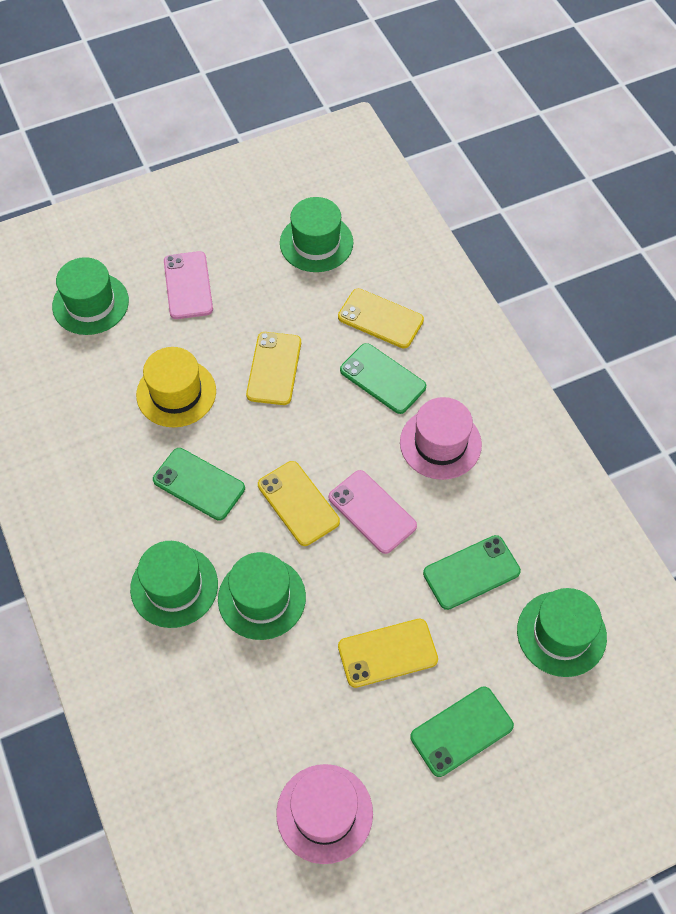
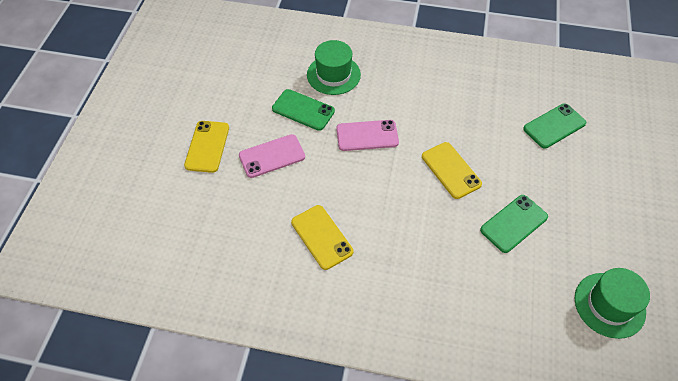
green hat: [52,257,129,335] [130,541,218,628] [218,552,306,640] [280,197,353,272] [517,588,607,677] = 5 -> [307,40,361,95] [575,268,650,339] = 2
green phone: [153,448,245,521] [340,343,426,414] [410,687,514,777] [423,535,521,610] = 4 -> [272,89,335,131] [480,195,548,253] [523,103,586,148] = 3
pink hat: [276,764,373,864] [400,397,482,480] = 2 -> none = 0
yellow hat: [136,347,216,427] = 1 -> none = 0
yellow phone: [246,332,301,405] [258,461,340,546] [338,288,424,348] [338,619,438,688] = 4 -> [184,121,229,173] [291,205,353,270] [422,142,482,199] = 3

